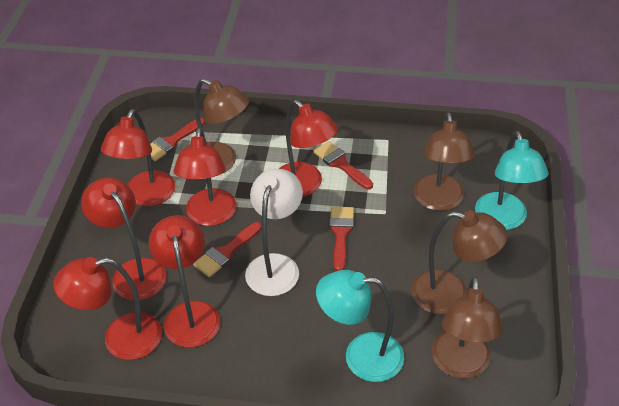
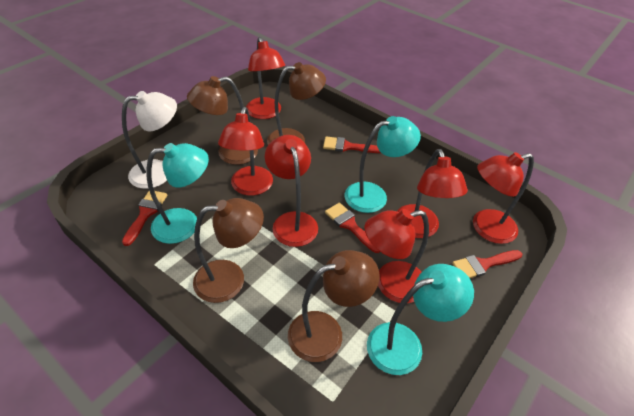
turquoise lamp: [316,270,404,382] [475,131,548,230] = 2 -> [147,143,209,244] [345,116,421,213] [367,264,474,375] = 3

